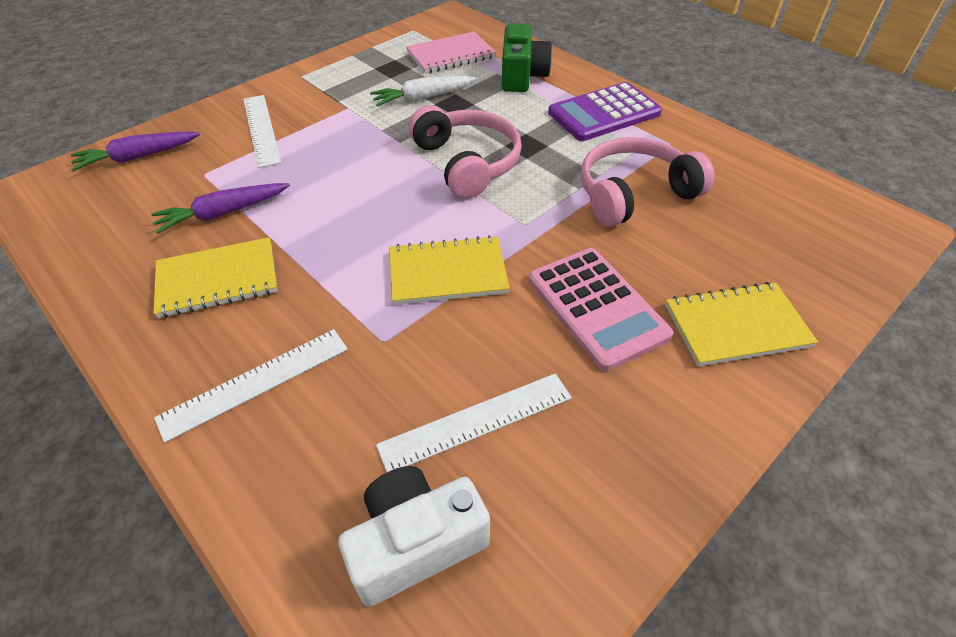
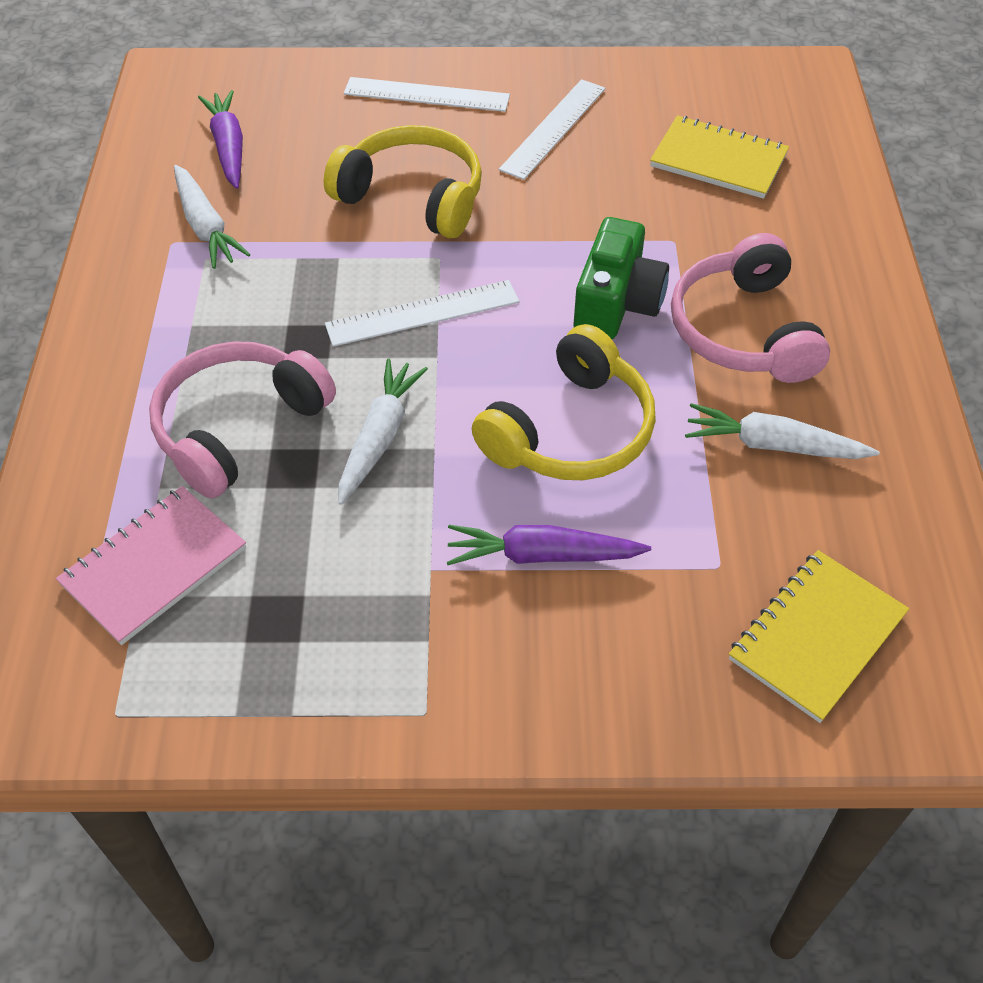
pink calculator: [529,248,673,371] = 1 -> none = 0
purple calculator: [548,82,662,141] = 1 -> none = 0
white camera: [338,466,490,606] = 1 -> none = 0
white carrot: [370,76,477,107] = 1 -> [174,165,251,269] [339,358,428,505] [685,403,880,459] = 3
yellow headphones: none = 0 -> [324,125,482,238] [472,324,656,480] = 2
yellow notebook: [153,237,278,318] [389,235,510,305] [665,282,818,367] = 3 -> [650,115,789,199] [729,550,909,723] = 2

